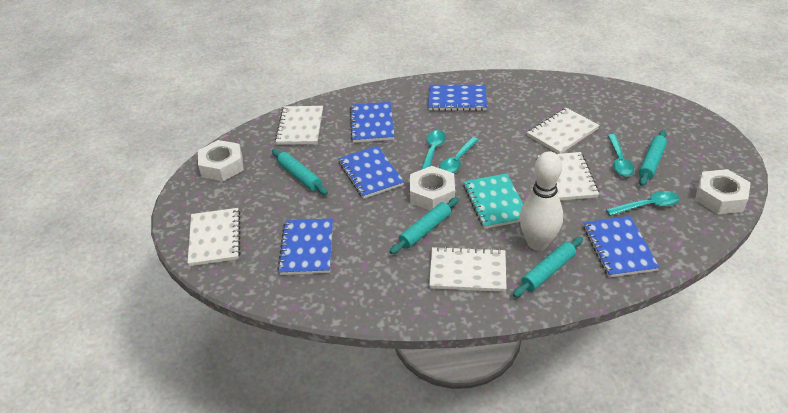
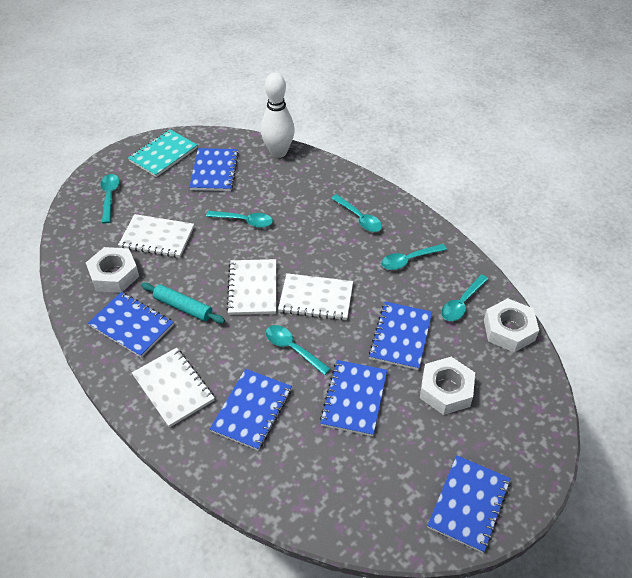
blue notebook: [277,218,333,275] [338,146,404,199] [350,102,394,143] [428,85,487,111] [583,216,660,278] = 5 -> [88,292,174,358] [189,148,239,191] [210,369,292,450] [320,360,387,436] [369,302,432,370] [427,455,511,553] = 6
turquoise rolling pin: [272,149,328,195] [390,197,459,254] [513,237,583,297] [639,130,667,186] = 4 -> [141,282,225,324] = 1
turquoise spoon: [421,130,446,170] [439,137,479,173] [606,191,680,216] [608,134,635,177] = 4 -> [100,174,120,223] [206,211,273,228] [266,325,331,375] [331,194,382,232] [381,244,447,270] [441,274,488,321] = 6
white notebook: [188,208,240,266] [275,106,323,145] [429,246,507,292] [527,108,600,154] [538,152,599,201] = 5 -> [118,214,194,258] [132,348,215,428] [226,259,276,315] [278,273,353,320] = 4

